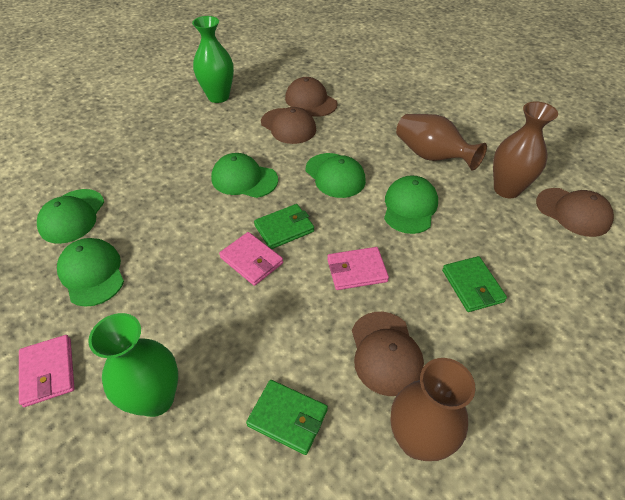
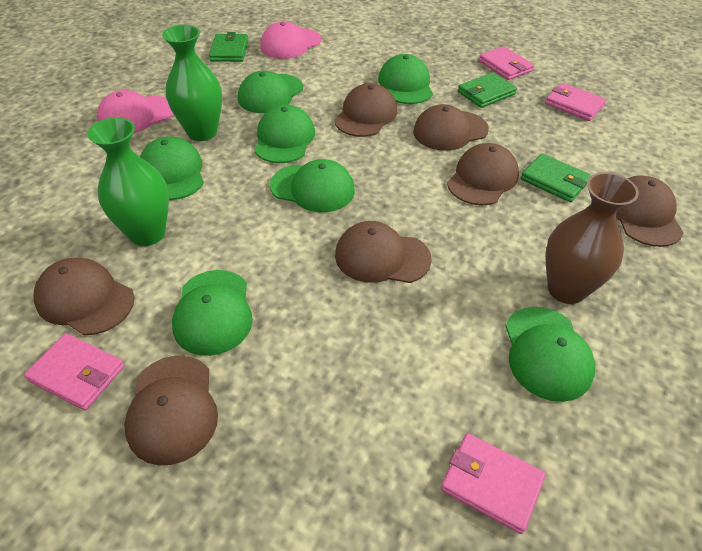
brown cap: [261,107,316,144] [285,77,338,117] [352,312,424,396] [536,188,614,237] = 4 -> [33,257,135,335] [124,356,218,465] [334,83,397,137] [335,221,432,283] [413,104,489,151] [447,143,519,205] [616,176,684,247] = 7
brown vase: [390,358,475,461] [396,114,487,171] [493,101,558,198] = 3 -> [545,172,639,304] = 1
green cap: [37,189,104,244] [57,238,124,307] [211,153,278,198] [306,153,366,198] [384,175,438,234] = 5 -> [140,136,204,200] [172,270,253,356] [238,71,303,113] [254,105,315,163] [270,159,355,212] [378,54,433,104] [505,307,595,402] = 7
pink cap: none = 0 -> [97,90,173,134] [260,21,321,59] = 2
pink wallet: [19,335,75,407] [219,232,283,286] [327,247,389,290] = 3 -> [24,333,125,410] [441,433,546,534] [479,46,534,80] [545,83,606,121] = 4

